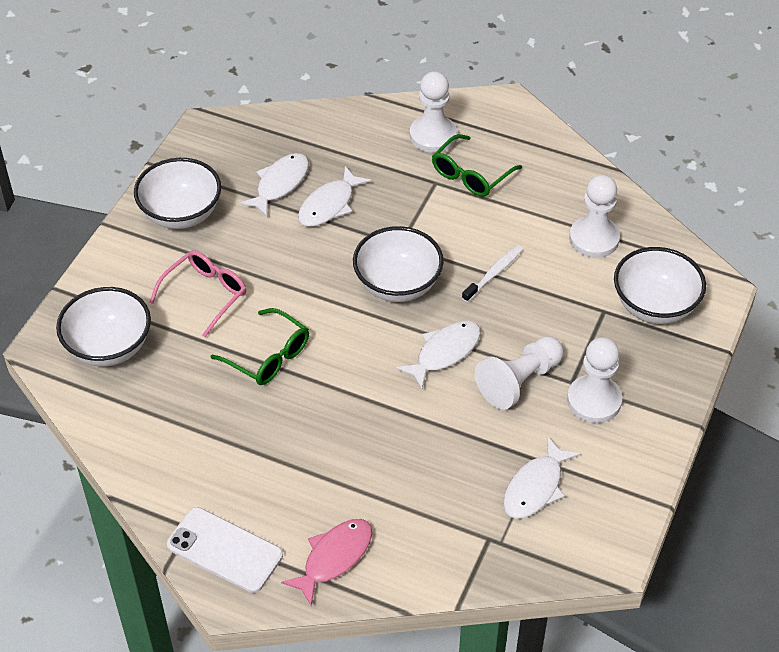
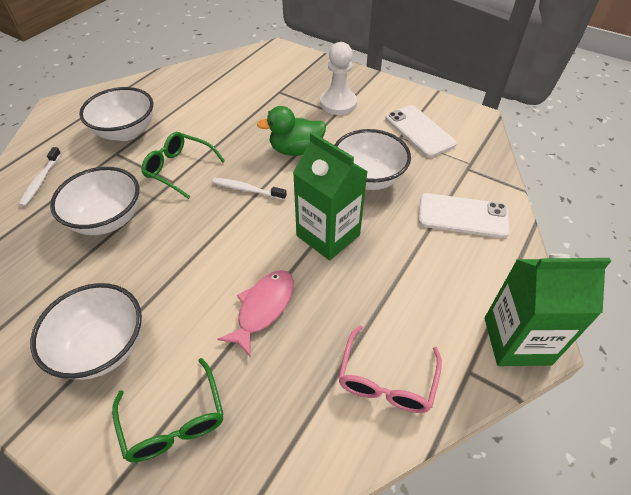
green carton: none = 0 -> [293,132,368,260] [484,253,611,366] = 2
green duck: none = 0 -> [257,106,326,156] = 1
white fish: [239,153,309,217] [298,166,371,227] [396,321,481,389] [503,436,580,519] = 4 -> none = 0
white pawn: [410,71,457,153] [475,336,564,410] [567,337,622,423] [569,175,620,258] = 4 -> [320,42,357,115] = 1
white phone: [167,507,283,593] = 1 -> [386,105,457,157] [418,193,510,238] = 2
white toothbrush: [462,245,523,302] = 1 -> [19,147,61,207] [212,178,287,200] = 2

